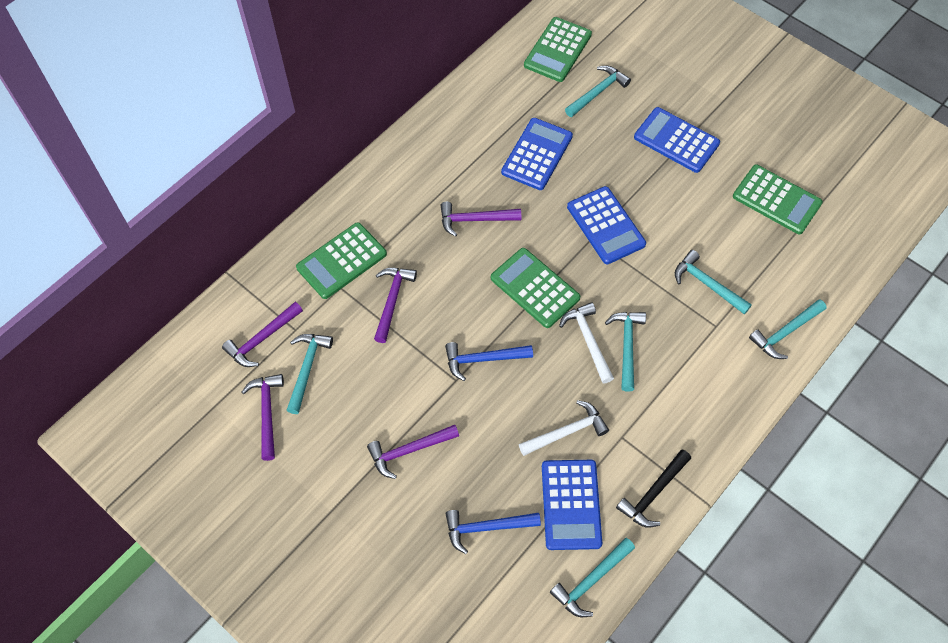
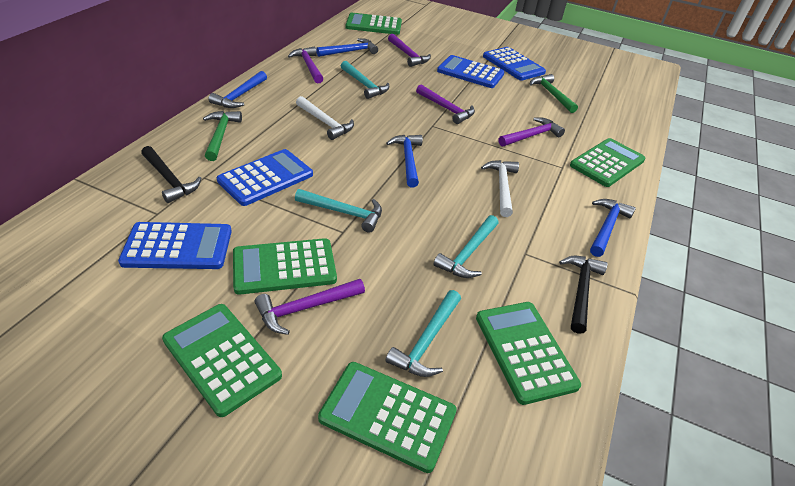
black hammer: [616,449,691,528] = 1 -> [141,146,202,203] [559,256,608,334] = 2
blue hammer: [445,342,533,381] [445,510,541,554] = 2 -> [208,71,267,108] [316,38,378,57] [386,135,423,188] [590,199,636,257] = 4
green calculator: [296,222,387,299] [491,248,580,328] [524,17,592,82] [733,165,823,234] = 4 -> [162,304,282,417] [233,238,337,295] [318,362,457,473] [346,13,402,35] [476,302,581,405] [570,138,646,187] = 6
green hammer: none = 0 -> [203,111,242,161] [530,74,578,113] = 2
turquoise hammer: [287,334,333,414] [550,538,635,617] [565,66,631,117] [605,312,646,392] [675,250,752,314] [749,299,827,359] = 6 -> [295,189,382,233] [341,61,389,99] [386,290,461,377] [433,215,499,278] = 4

